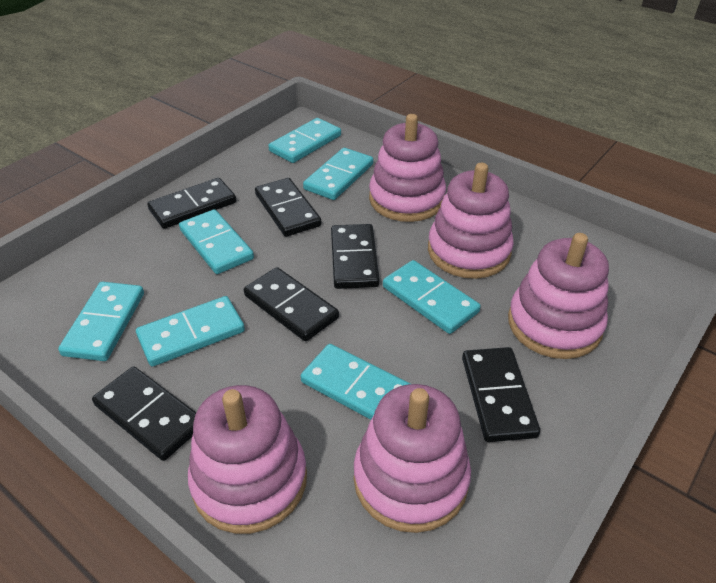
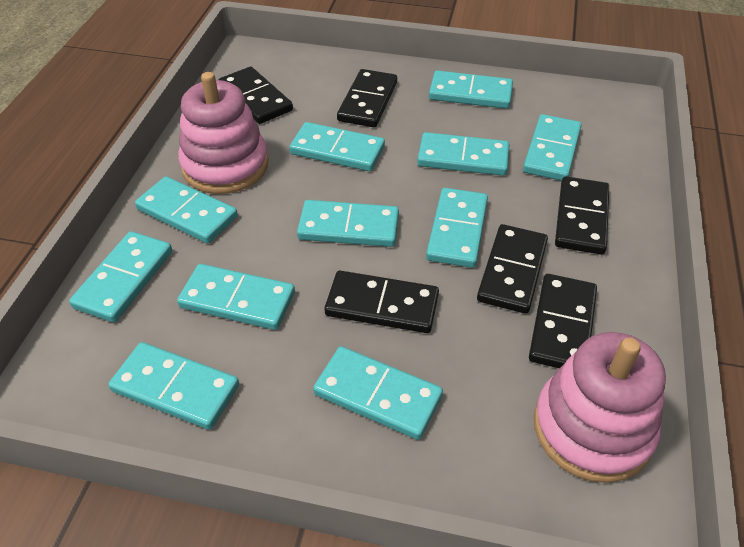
pink stacking toy: [188,385,307,534] [354,384,471,533] [369,114,446,222] [428,163,514,279] [508,233,609,359] = 5 -> [178,72,268,194] [534,332,666,483] = 2
turquoise domino: [58,282,144,361] [136,296,245,367] [179,209,254,274] [268,118,341,163] [301,344,410,420] [303,148,373,200] [383,260,481,334] = 7 -> [69,231,172,322] [108,342,239,430] [135,176,238,244] [177,264,295,330] [289,122,385,171] [297,200,399,247] [313,346,443,440] [417,132,510,176] [426,188,488,268] [429,70,513,109] [523,114,582,181] = 11

